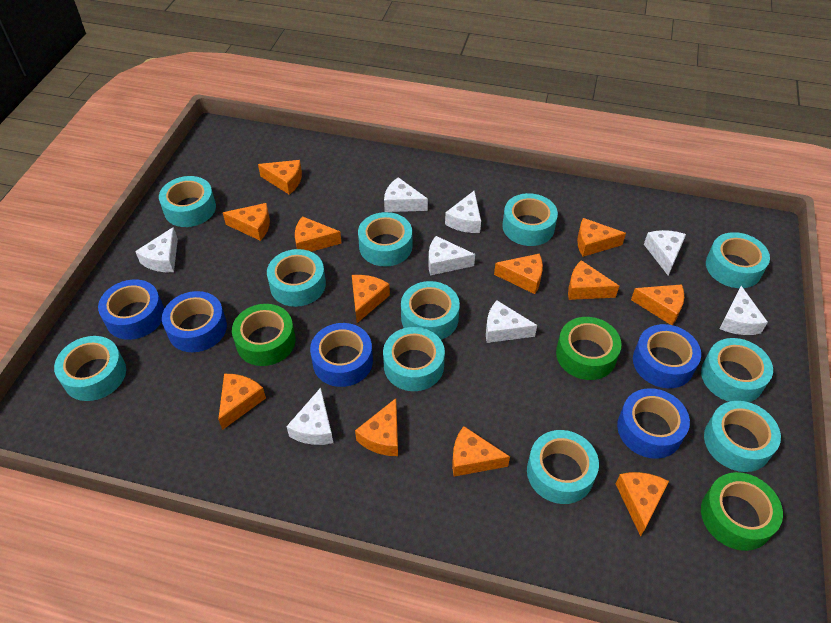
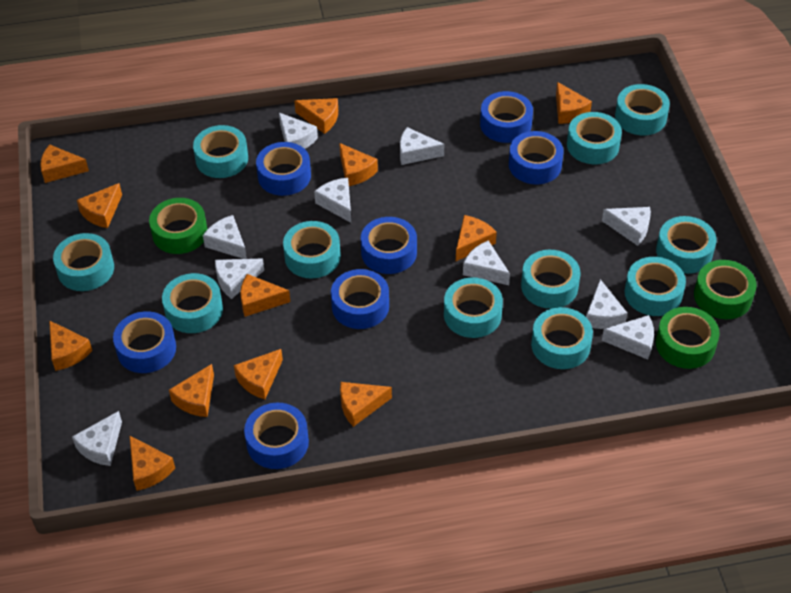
blue tape: [98,279,164,340] [162,291,227,352] [310,323,373,387] [617,388,690,459] [633,324,701,388] = 5 -> [113,311,176,373] [244,403,309,469] [256,142,311,196] [331,269,389,329] [361,217,417,274] [480,91,533,143] [509,131,563,184] = 7
white cheese: [135,227,178,272] [286,388,333,445] [384,177,428,212] [428,236,475,275] [445,190,481,233] [486,300,537,343] [644,230,686,276] [719,286,768,335] = 8 -> [72,411,122,466] [203,215,247,259] [215,259,264,299] [279,113,318,149] [314,178,351,223] [400,127,444,165] [463,240,510,285] [586,279,627,329] [602,207,651,246] [602,315,654,359] = 10

